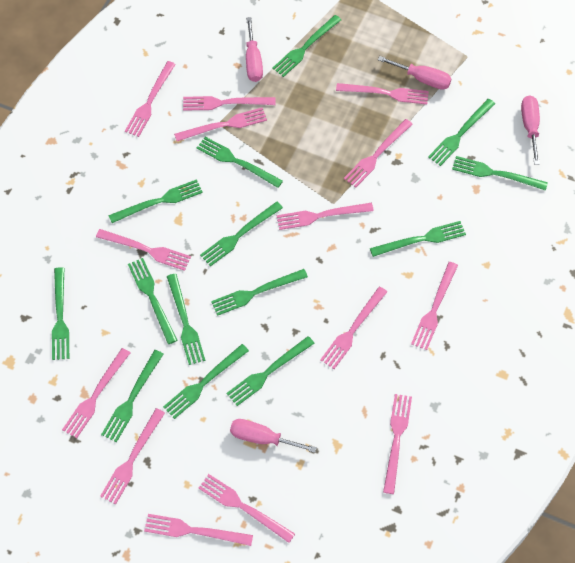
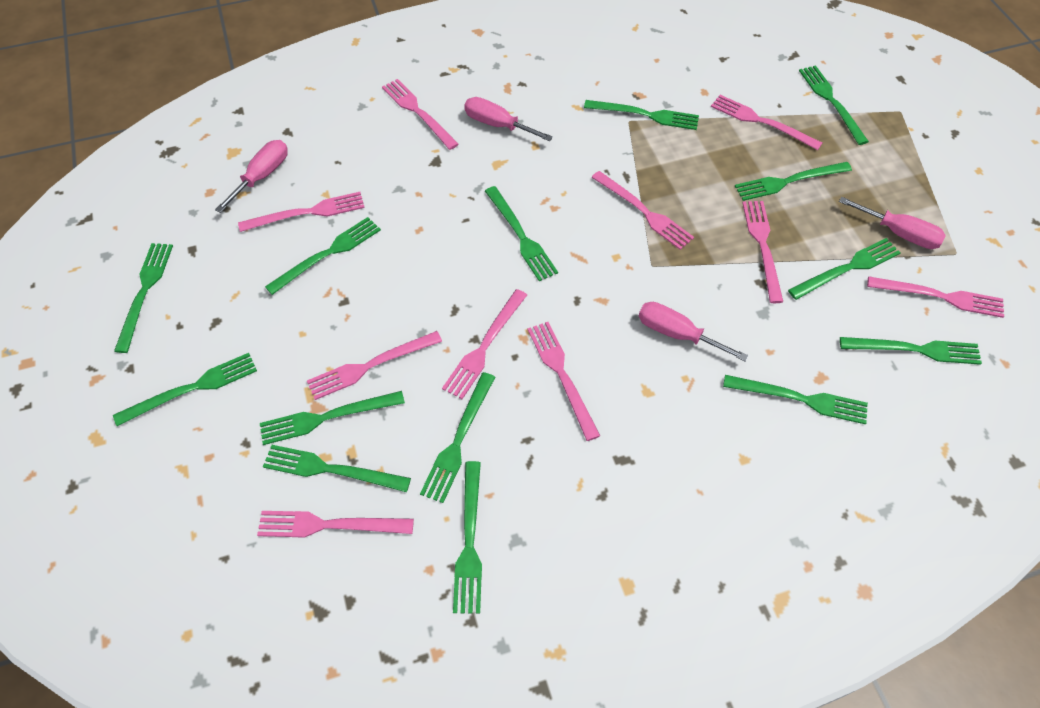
pink fork: [62,348,130,438] [96,229,191,271] [100,408,165,504] [125,61,176,137] [144,514,253,546] [174,107,267,141] [183,96,276,111] [198,474,295,543] [277,203,374,230] [320,287,387,369] [336,83,429,105] [344,119,413,188] [383,394,412,494] [411,262,458,350] = 14 -> [238,192,365,232] [257,511,414,538] [307,331,442,400] [382,79,459,150] [442,289,527,399] [527,322,600,441] [591,171,694,250] [711,95,822,150] [742,201,783,303] [867,276,1004,318] = 10

